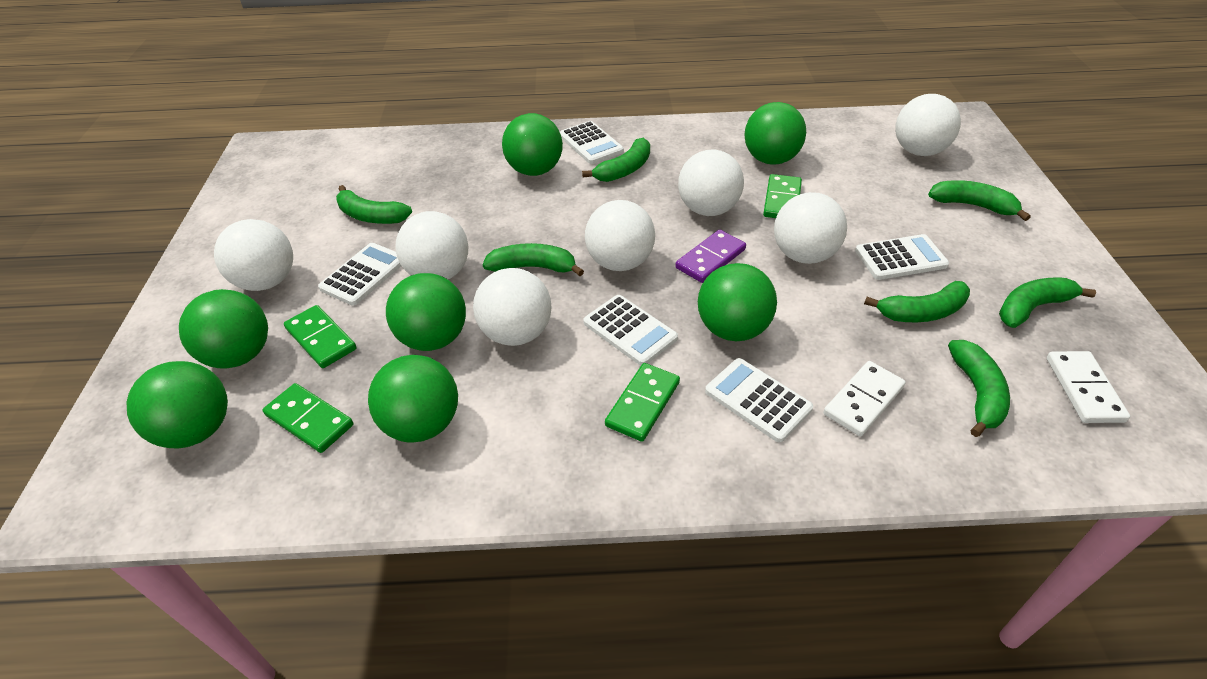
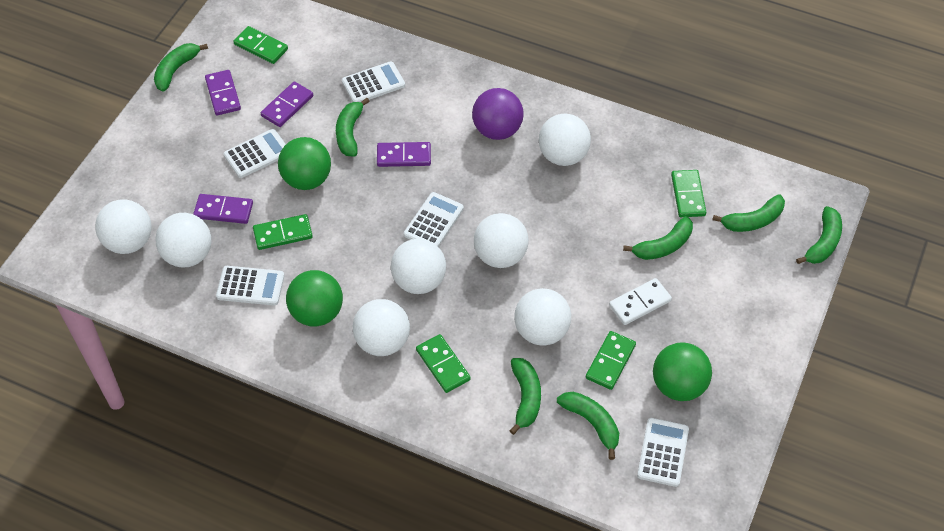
green ball: [127,361,228,449] [179,289,268,369] [368,355,458,443] [386,273,466,351] [502,113,563,176] [698,263,777,341] [744,102,806,165] = 7 -> [278,137,331,190] [286,270,343,327] [653,343,712,401] = 3
green domino: [263,383,353,453] [284,305,357,368] [605,363,680,442] [763,174,802,218] = 4 -> [233,26,288,64] [253,214,313,250] [416,334,471,393] [586,331,636,390] [671,170,706,217] = 5
purple ball: none = 0 -> [472,88,524,140] = 1
purple domino: [676,230,746,283] = 1 -> [193,194,253,224] [205,70,241,115] [261,81,313,127] [377,142,431,167] = 4
white domino: [823,361,906,436] [1047,351,1130,423] = 2 -> [609,278,672,325] = 1

